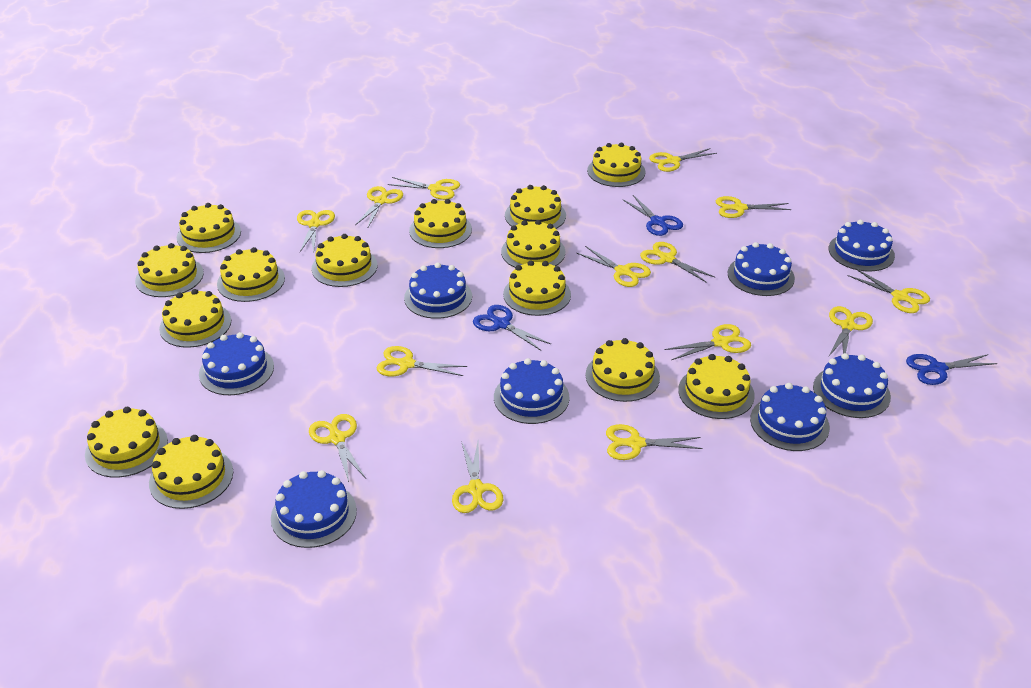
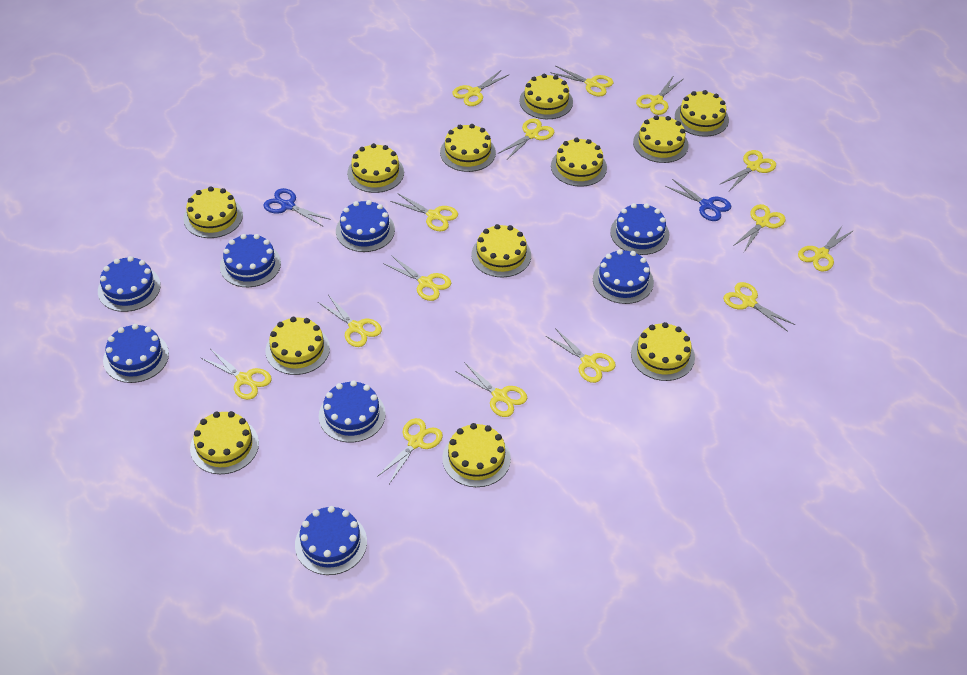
blue scissors: [473,305,551,351] [622,195,683,236] [906,354,997,385] = 3 -> [263,188,331,226] [665,179,731,221] = 2
yellow cake: [85,407,168,478] [135,243,204,297] [149,435,233,509] [159,289,231,348] [177,203,241,253] [217,247,285,302] [311,234,377,287] [409,199,472,248] [501,220,565,268] [503,260,571,316] [505,185,566,229] [585,338,660,402] [587,143,646,187] [678,354,755,419] = 14 -> [183,186,243,238] [190,411,259,474] [265,317,330,375] [347,143,404,193] [440,124,496,172] [442,423,511,487] [471,224,531,277] [519,74,573,119] [551,138,607,187] [631,322,695,381] [633,115,689,163] [675,90,729,137] = 12
yellow scissors: [297,210,335,252] [309,414,366,482] [355,186,403,227] [377,346,467,376] [388,177,460,200] [452,441,503,513] [577,246,651,287] [606,424,703,460] [640,242,715,283] [649,148,717,172] [664,324,751,360] [716,196,791,218] [828,306,873,357] [848,269,930,313] = 14 -> [201,349,272,400] [318,295,382,347] [377,418,443,484] [383,255,451,301] [390,193,458,231] [452,70,508,106] [455,362,527,417] [498,118,554,159] [546,328,616,383] [550,66,613,97] [636,75,683,115] [719,150,776,191] [723,282,796,332] [733,204,786,252] [798,225,854,272] = 15

